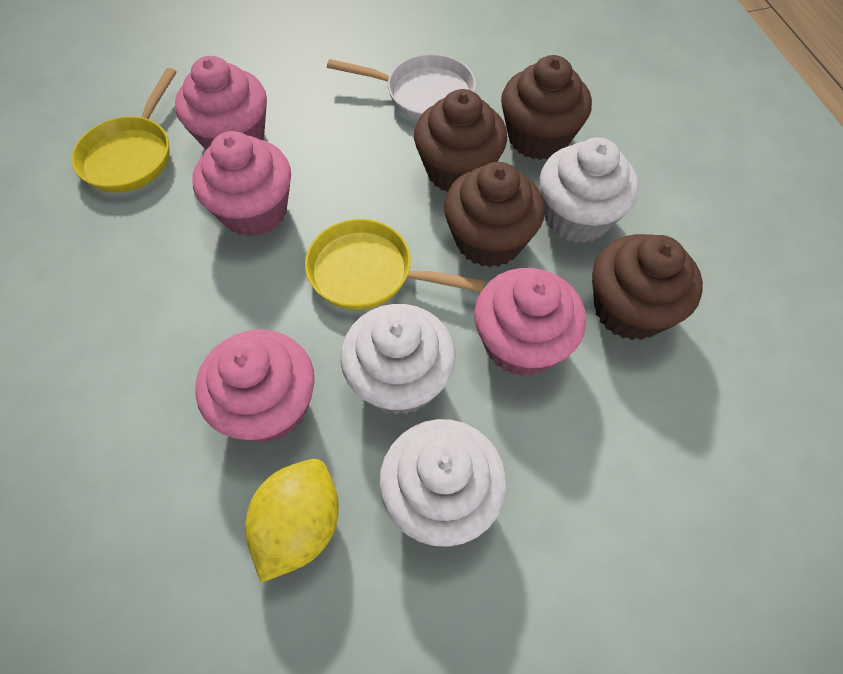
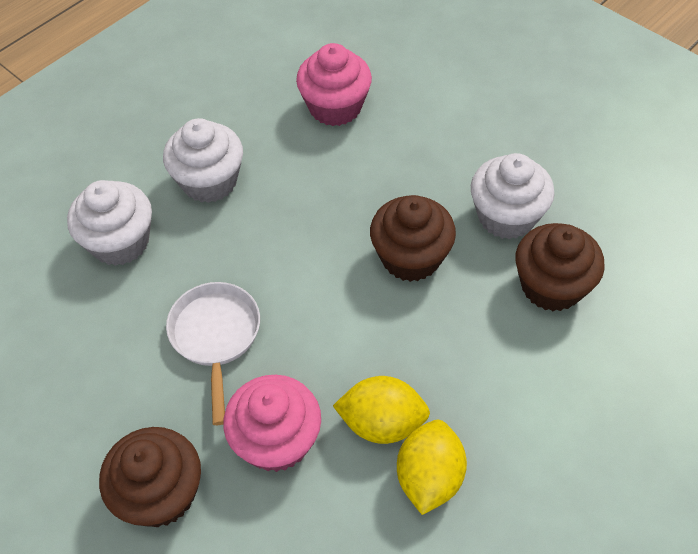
brown cupcake: [414,89,507,193] [444,162,545,267] [501,55,592,160] [592,234,703,340] = 4 -> [99,427,201,527] [370,195,456,282] [515,223,605,311] = 3
pink cupcake: [175,56,267,150] [192,131,291,237] [195,329,315,443] [474,268,586,376] = 4 -> [223,375,321,472] [296,43,372,126] = 2
yellow lemon: [245,459,339,583] = 1 -> [333,376,430,444] [397,420,467,515] = 2
yellow pan: [71,68,177,193] [305,219,485,310] = 2 -> none = 0

